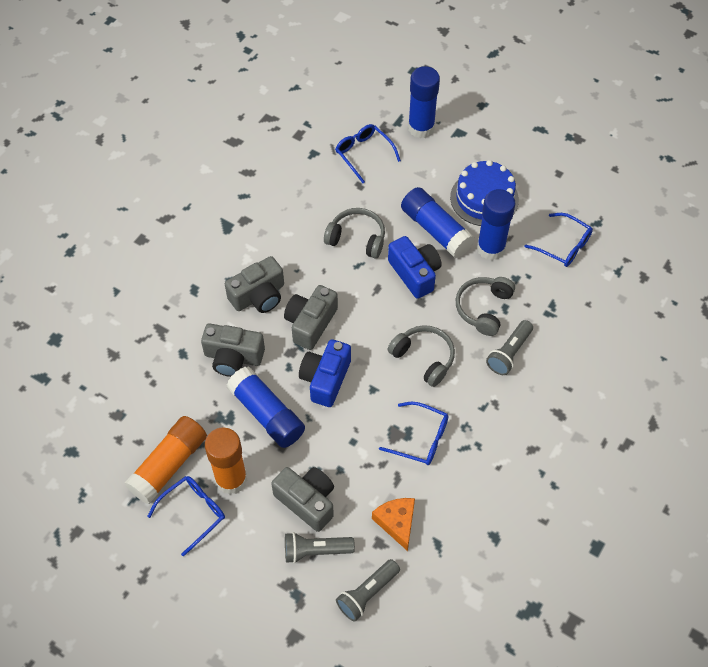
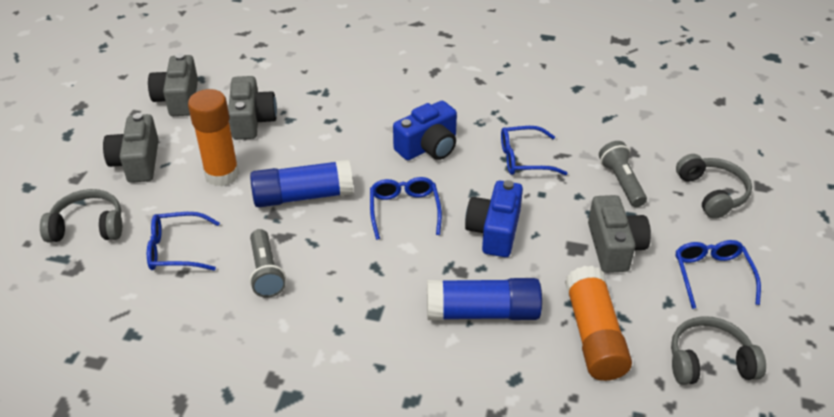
blue cake: [450,160,519,226] = 1 -> none = 0
blue glue stick: [227,366,305,448] [401,187,475,258] [408,66,440,138] [477,189,515,260] = 4 -> [250,160,354,207] [427,278,542,320] = 2
grey flashlight: [285,532,355,563] [336,559,400,622] [486,320,533,375] = 3 -> [249,229,286,298] [599,141,647,207] = 2
orange cheese: [372,498,415,551] = 1 -> none = 0

